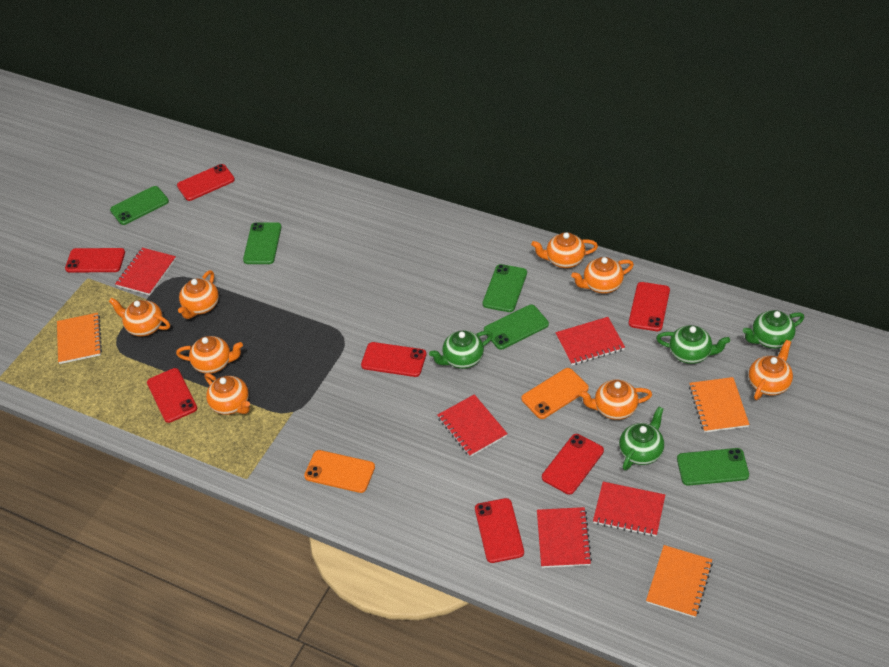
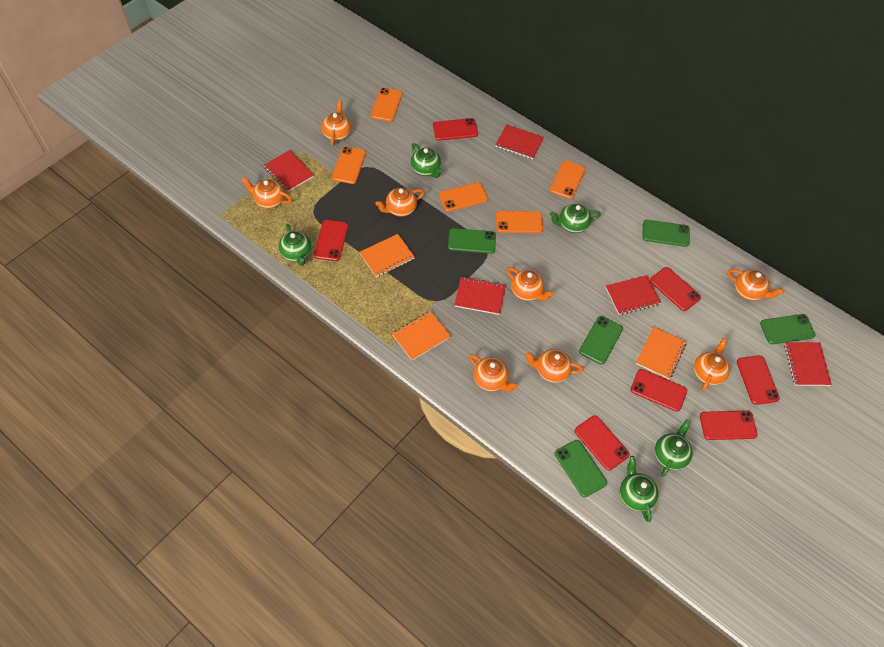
green teapot: [429,331,493,369] [619,407,664,470] [656,325,730,364] [743,310,804,349] = 4 -> [279,224,312,266] [411,143,442,178] [550,204,601,233] [620,456,658,522] [655,419,693,477] = 5
orange phone: [304,450,375,493] [521,368,589,419] = 2 -> [332,146,366,184] [370,88,402,122] [439,182,488,212] [496,211,543,233] [550,160,586,199] = 5

